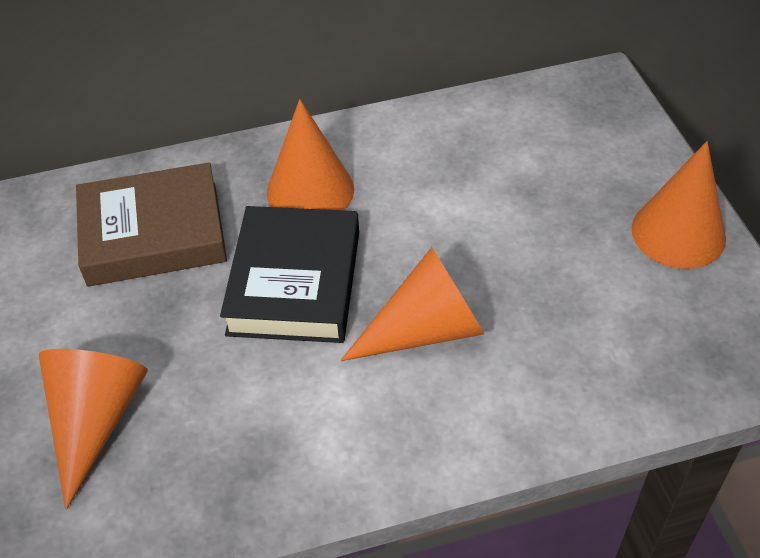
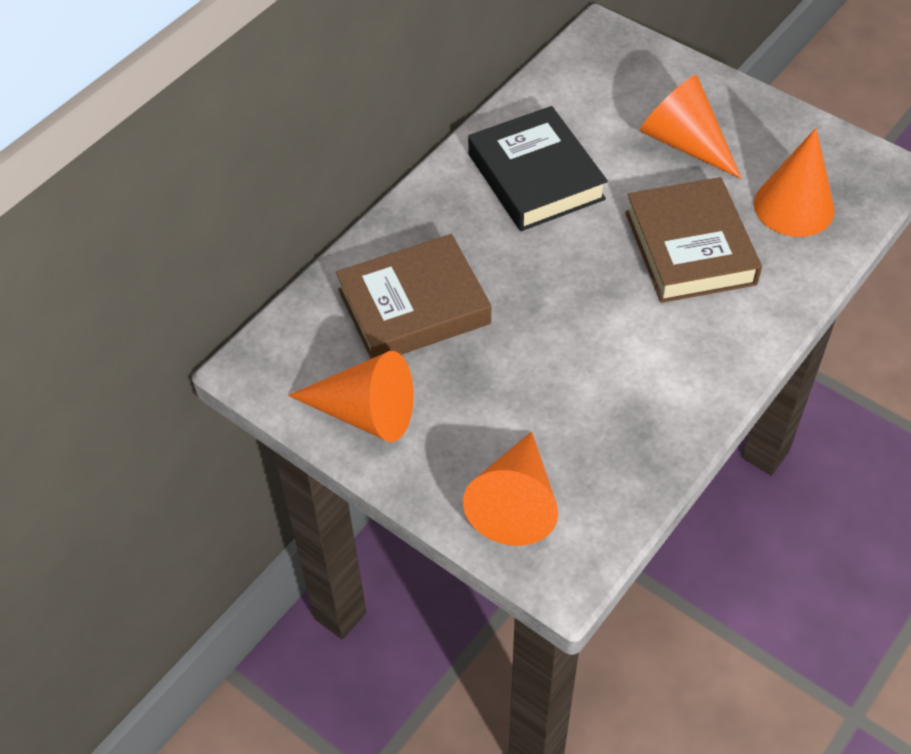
brown book: [76,162,227,287] = 1 -> [336,234,491,359] [625,177,762,303] = 2

